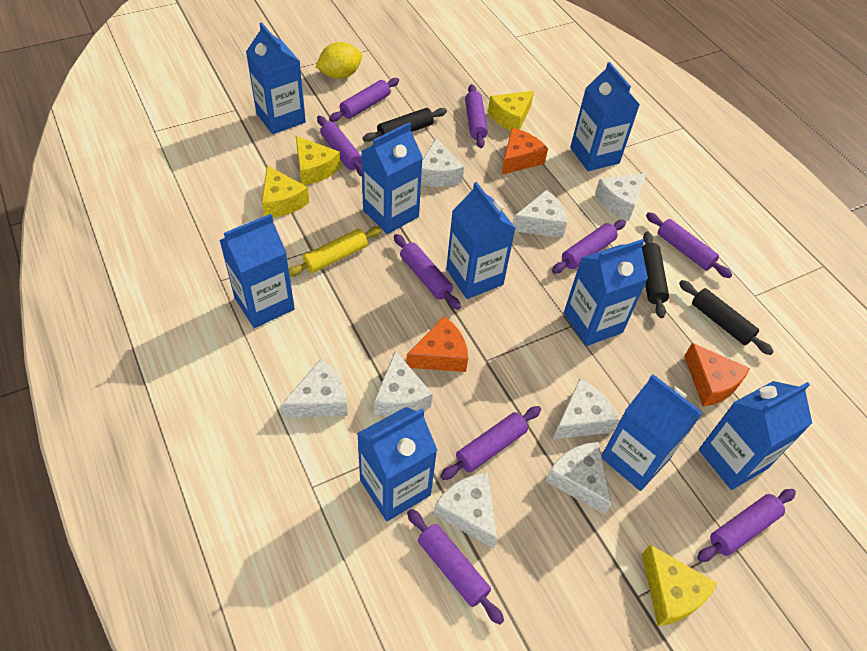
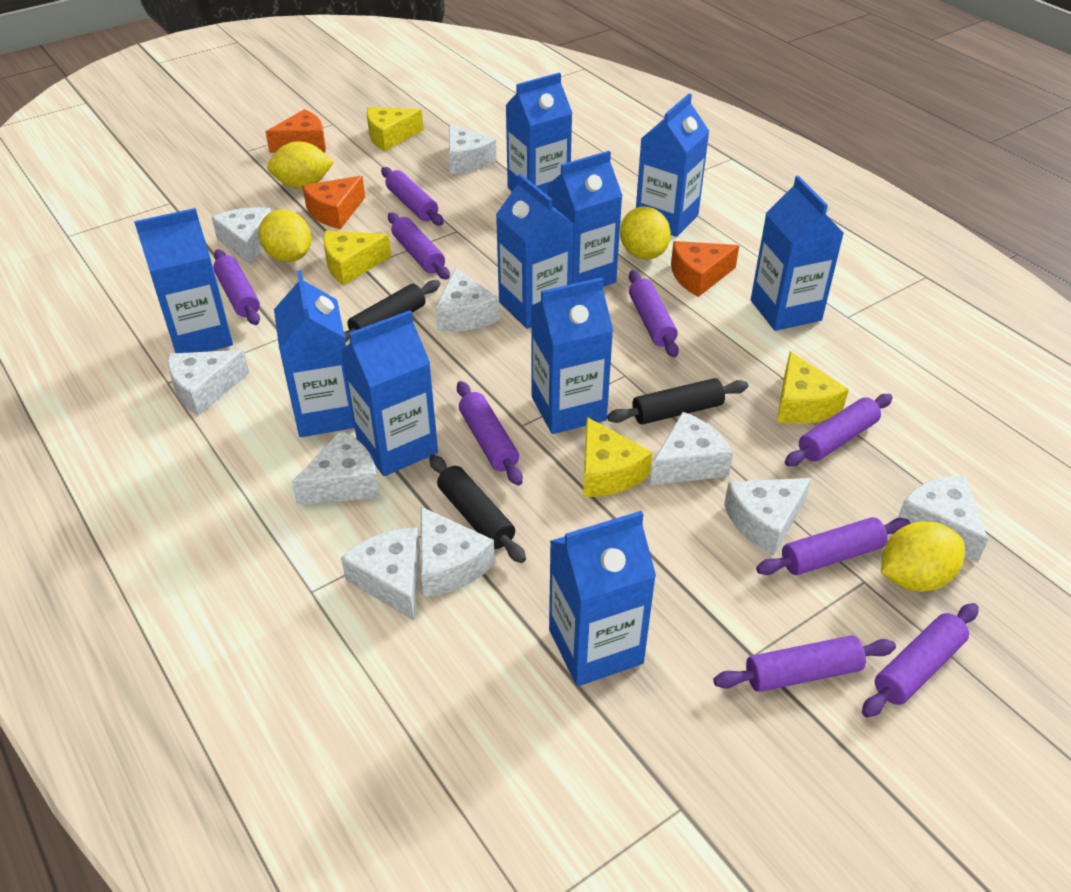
blue carton: [219,214,295,328] [246,23,306,134] [357,407,438,521] [361,122,423,234] [446,182,516,299] [564,239,648,346] [570,62,640,171] [602,374,702,491] [699,381,812,490] = 9 -> [134,208,233,353] [274,270,355,437] [341,310,438,476] [496,174,573,329] [505,72,573,195] [531,278,613,434] [548,151,623,287] [549,511,656,686] [636,93,710,237] [751,176,844,331] = 10
white cheese: [281,359,348,418] [374,351,432,416] [421,138,464,187] [434,473,497,549] [512,190,567,238] [545,442,612,515] [553,379,620,439] [595,173,646,221] = 8 -> [167,350,249,416] [212,207,271,265] [292,431,380,505] [341,527,420,621] [421,507,495,597] [435,267,500,331] [449,124,497,174] [650,412,733,485] [724,478,811,555] [898,476,988,563] = 10
yellow lemon: [315,42,362,79] = 1 -> [259,210,311,262] [267,141,334,189] [620,206,671,260] [881,521,965,592] = 4
yellow rolling pin: [289,226,382,277] = 1 -> none = 0

